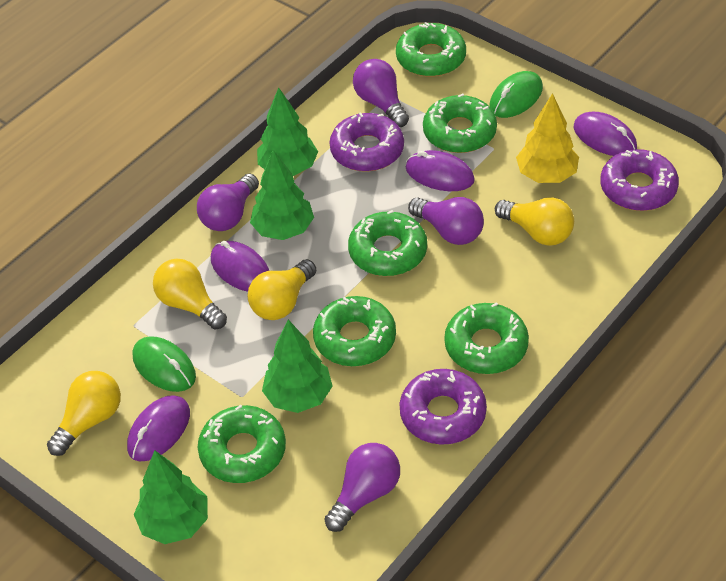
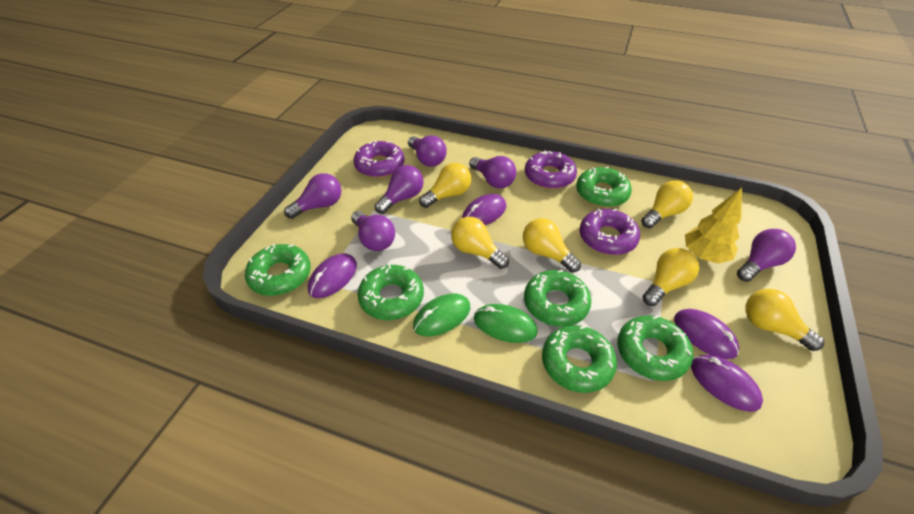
green tree: [134,450,208,544] [250,150,314,240] [257,87,318,176] [262,320,332,413] = 4 -> none = 0
purple light bulb: [197,174,259,231] [324,443,400,532] [353,59,409,127] [408,197,484,245] = 4 -> [284,173,341,219] [351,211,395,251] [374,165,424,214] [408,135,447,167] [469,156,516,189] [737,229,796,282] = 6
yellow light bulb: [47,371,121,456] [153,259,227,330] [248,259,317,320] [495,197,574,246] = 4 -> [419,163,471,208] [451,217,509,269] [523,218,581,272] [641,180,693,228] [642,248,699,306] [745,289,824,351] = 6

